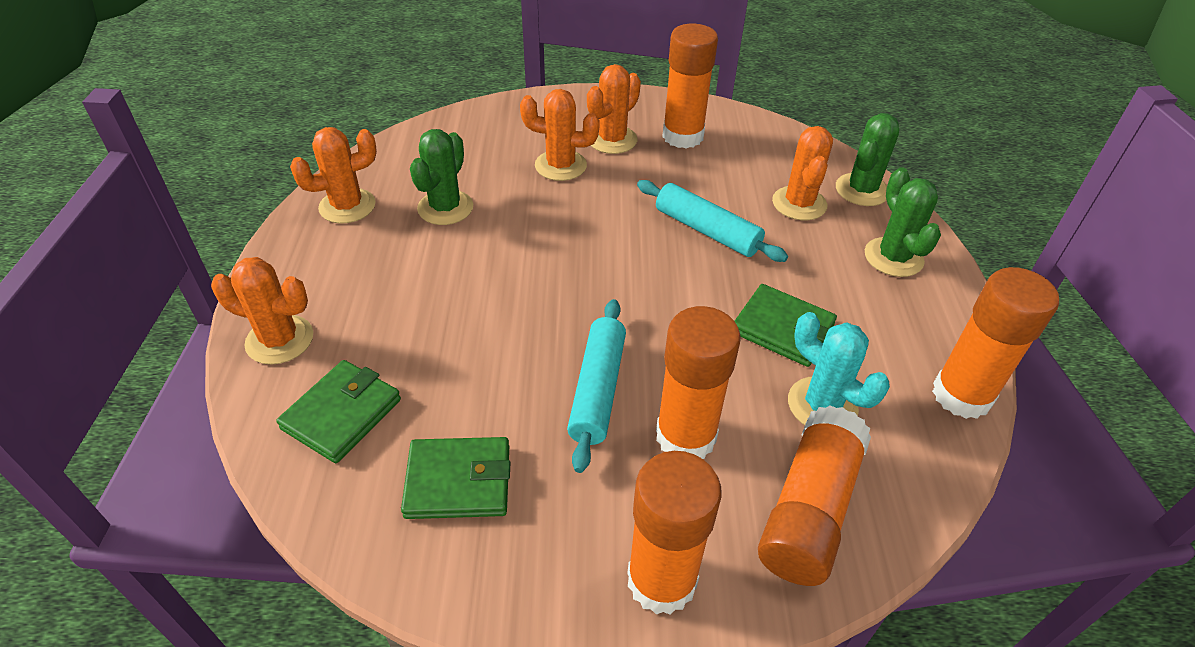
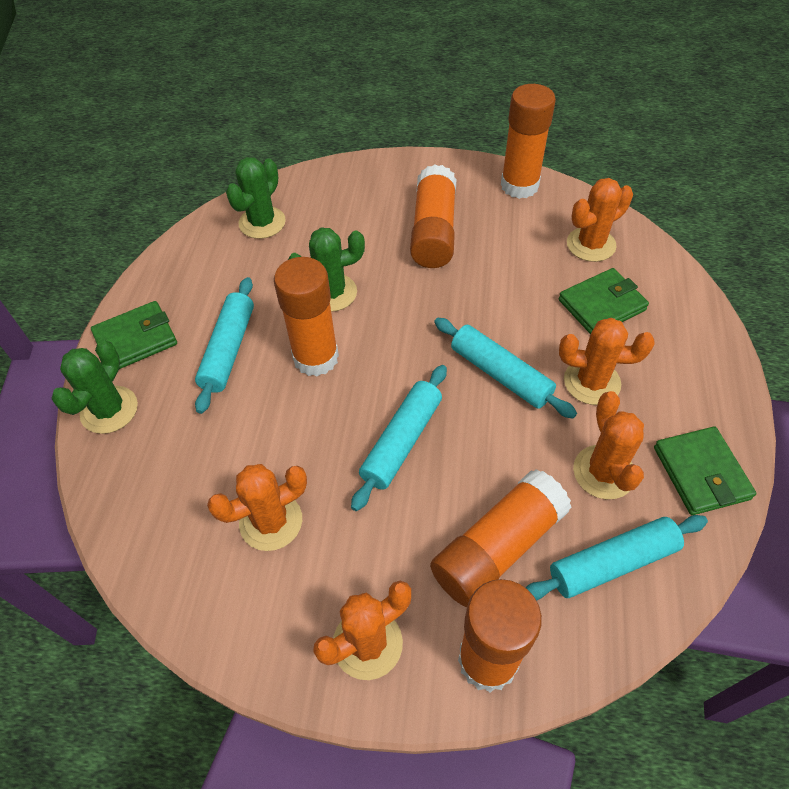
turquoise cactus: [788,312,890,425] = 1 -> none = 0
turquoise rolling pin: [567,299,626,473] [637,180,788,262] = 2 -> [195,277,254,414] [351,365,447,511] [434,318,577,418] [526,515,708,600] = 4

